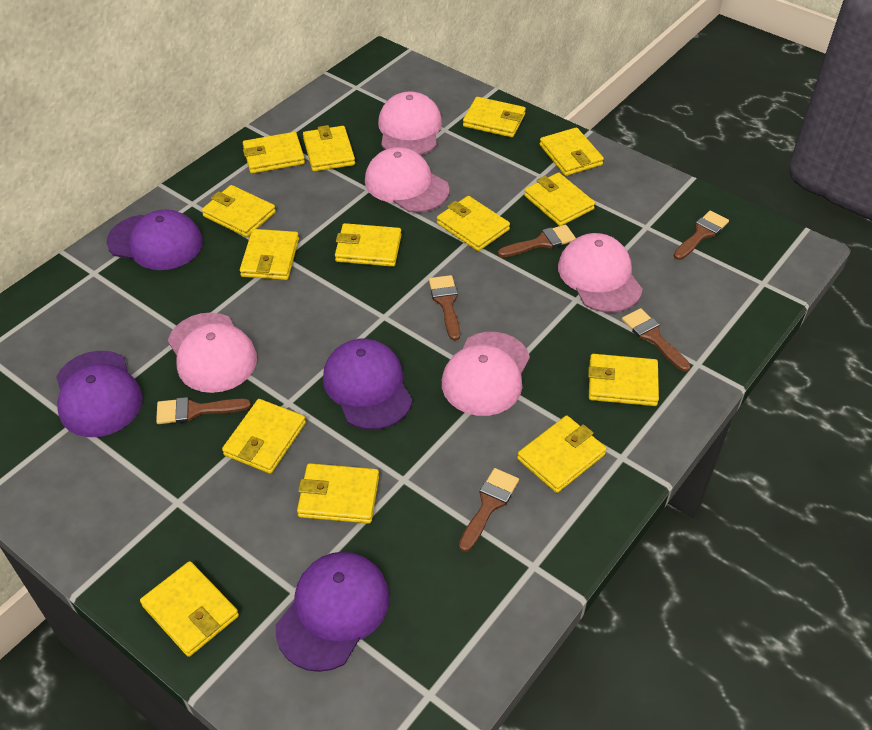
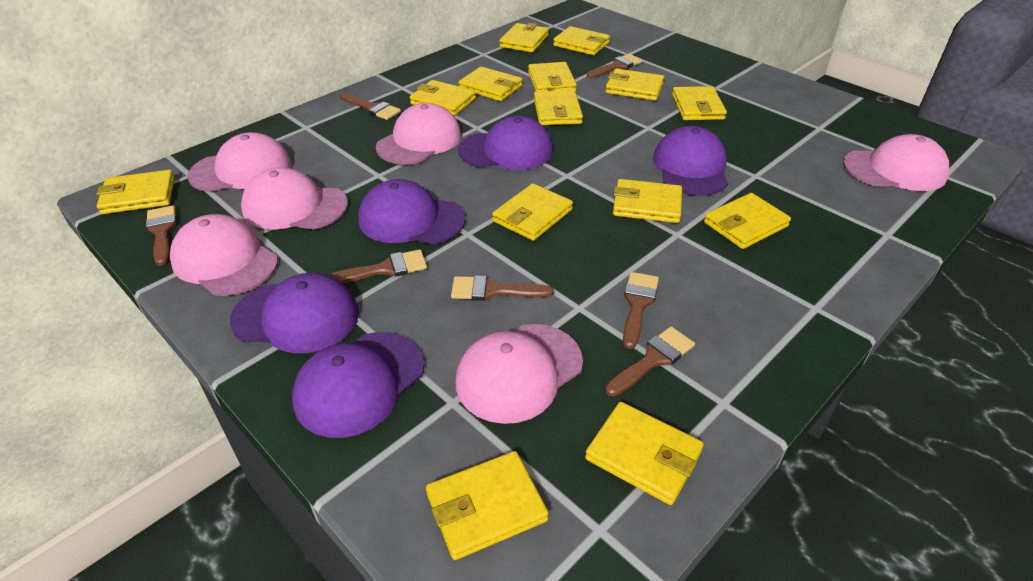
brown brush: [156,397,251,424] [429,275,460,341] [459,468,519,552] [498,225,576,257] [622,308,690,372] [674,210,729,260] = 6 -> [146,205,177,266] [328,249,427,283] [340,93,401,120] [451,275,554,301] [587,54,643,78] [605,326,695,396] [623,272,659,349] = 7
pink cap: [168,312,257,393] [365,147,449,213] [378,91,442,155] [442,332,530,416] [558,233,643,313] = 5 -> [169,214,278,296] [187,132,291,192] [241,167,348,230] [376,103,461,165] [456,324,583,424] [843,134,950,191] = 6
purple cap: [56,351,143,437] [107,209,203,270] [276,552,390,672] [323,339,413,430] = 4 -> [230,273,359,353] [292,332,424,438] [359,179,466,244] [458,116,553,170] [653,126,728,196] = 5

